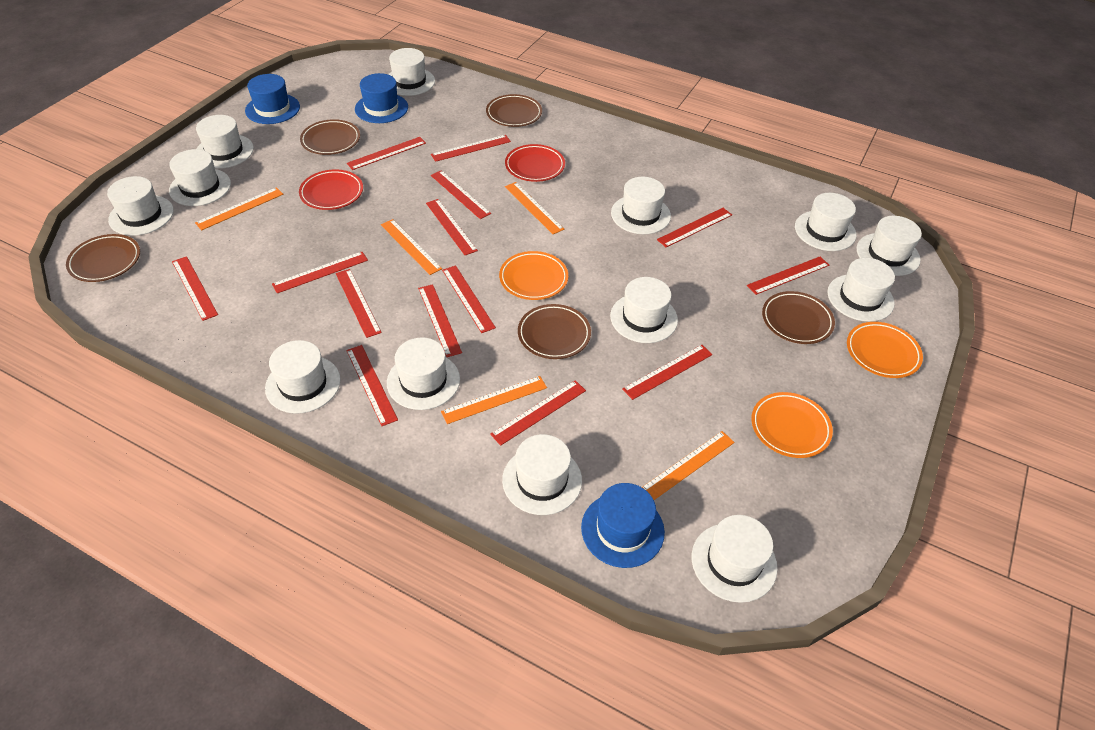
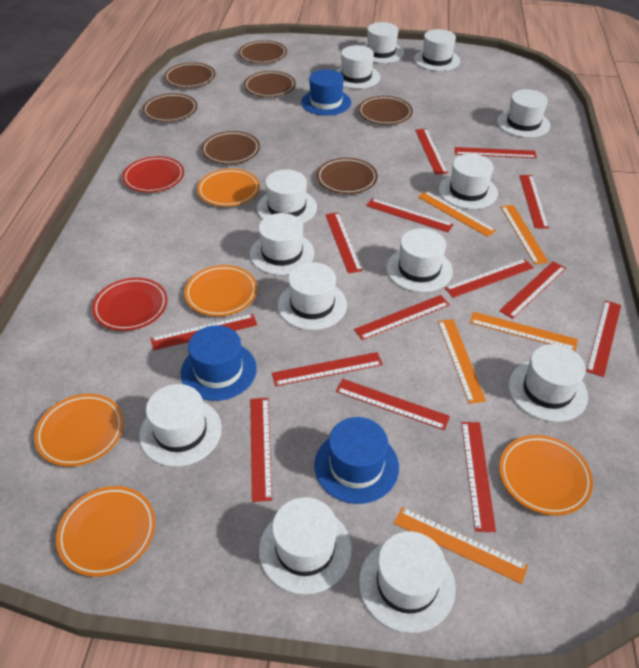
brown plate: [66,234,140,282] [300,119,360,155] [486,94,542,127] [518,304,591,359] [762,291,835,344] = 5 -> [143,93,197,122] [164,62,215,88] [201,131,260,164] [238,40,287,64] [244,71,296,97] [317,158,378,194] [358,96,413,125] = 7
orange plate: [499,251,568,300] [751,392,833,458] [847,322,923,378] = 3 -> [34,394,124,467] [56,486,156,577] [184,265,257,316] [197,169,260,207] [499,435,593,516] = 5

